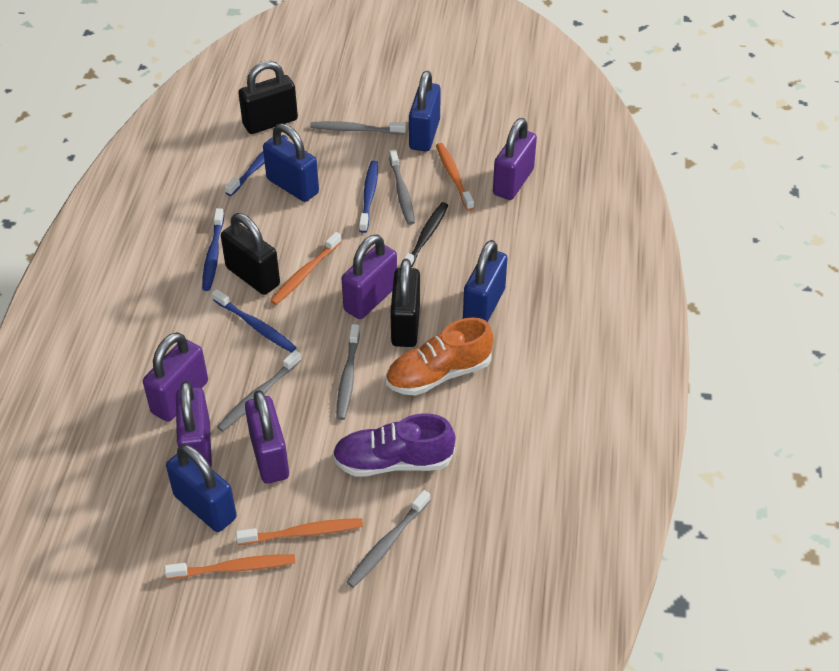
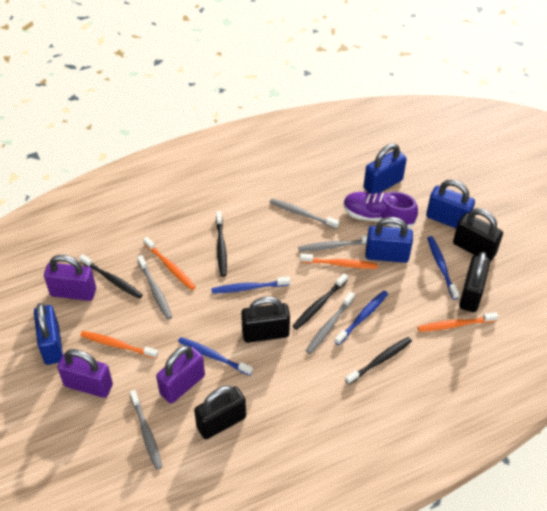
black padlock: [221,213,280,295] [238,61,298,134] [390,259,420,347] = 3 -> [194,385,246,439] [241,296,290,343] [453,208,503,261] [459,252,490,312] = 4
black toothbrush: [404,202,448,268] = 1 -> [79,254,143,299] [216,211,227,277] [293,273,348,330] [345,337,412,385] = 4
orange shoe: [386,317,493,396] = 1 -> none = 0
purple padlock: [143,332,208,422] [176,381,212,467] [245,390,289,484] [342,234,397,319] [493,118,537,200] = 5 -> [44,255,96,301] [57,349,113,398] [156,346,205,403] = 3

